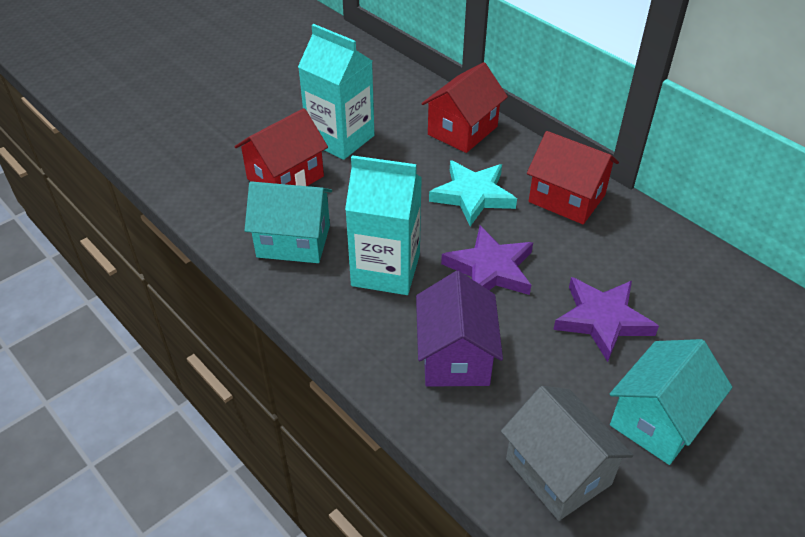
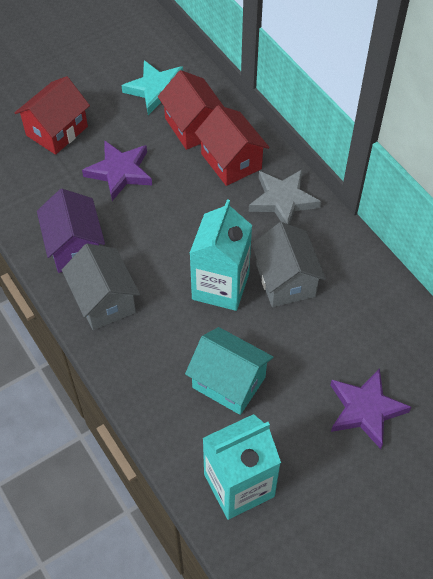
grey house: [501,386,634,521] = 1 -> [62,244,140,330] [251,222,326,307] = 2
grey star: none = 0 -> [249,169,321,225] = 1
turquoise house: [244,181,332,263] [610,339,732,465] = 2 -> [185,327,273,415] = 1

